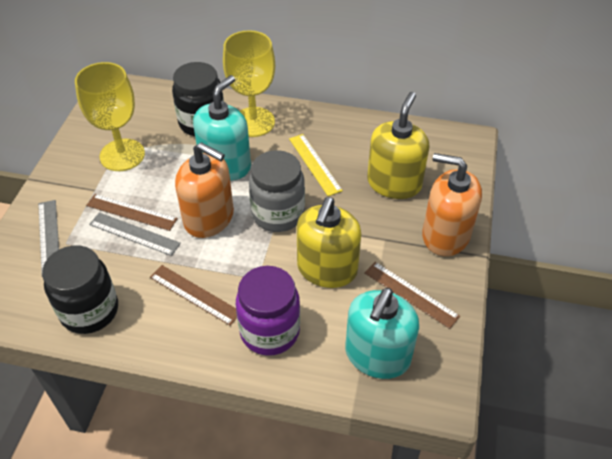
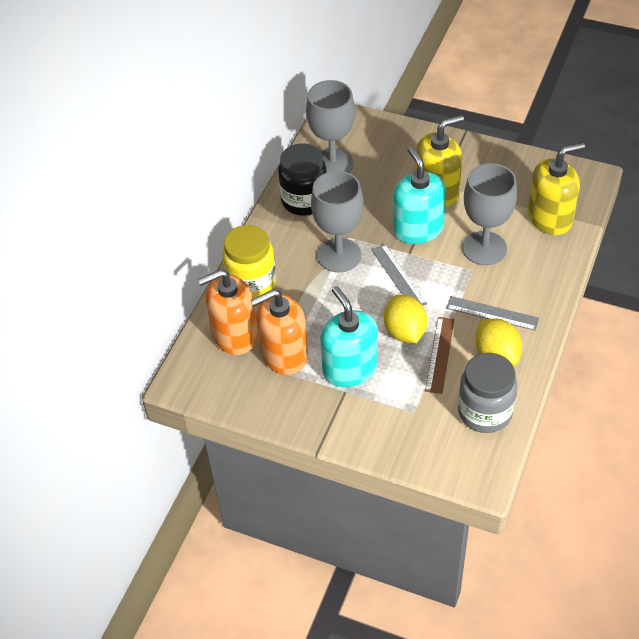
black jar: [42,245,118,334] [172,62,224,136] = 2 -> [278,144,327,216] = 1
brown ruler: [86,194,178,231] [150,265,237,326] [364,262,460,329] = 3 -> [425,317,455,394] = 1
grey goblet: none = 0 -> [306,80,355,173] [311,171,364,273] [463,163,517,265] = 3
purple jar: [236,266,300,356] = 1 -> none = 0
yellow goblet: [75,62,145,171] [223,30,275,137] = 2 -> none = 0
yellow jar: none = 0 -> [222,225,276,299] = 1
yellow lemon: none = 0 -> [384,295,427,343] [475,318,522,366] = 2
yellow ruler: [289,134,343,196] = 1 -> none = 0

